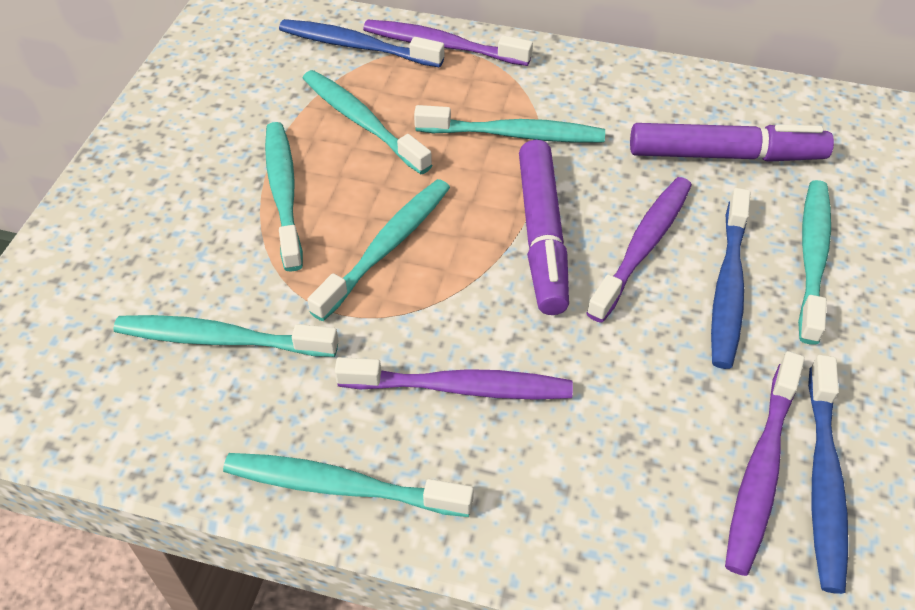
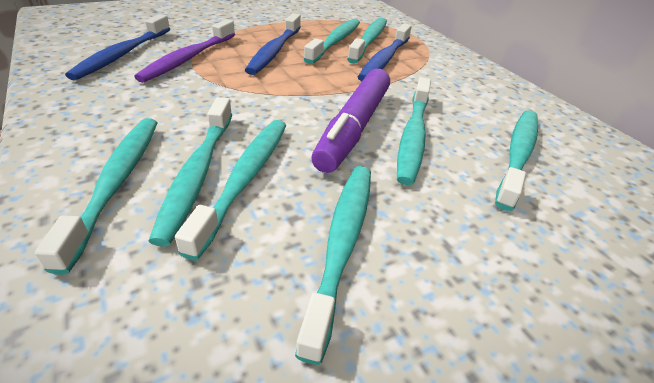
purple marker: [519,140,569,315] [630,123,834,162] = 2 -> [311,69,390,173] = 1
purple toothbrush: [335,357,573,400] [363,20,533,66] [586,177,692,323] [725,351,805,576] = 4 -> [134,19,235,83] = 1
turquoise toothbrush: [113,315,339,357] [223,453,474,517] [265,122,303,272] [302,70,432,174] [307,179,450,321] [414,105,605,143] [798,180,831,345] = 7 -> [35,118,157,275] [149,97,232,247] [175,120,286,261] [295,166,371,365] [304,19,360,64] [347,18,387,64] [397,77,431,185] [495,110,538,211] = 8

